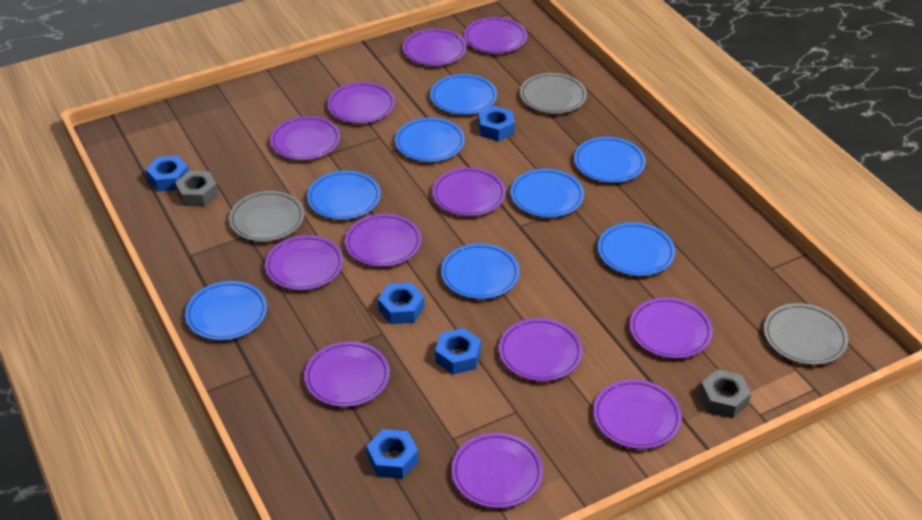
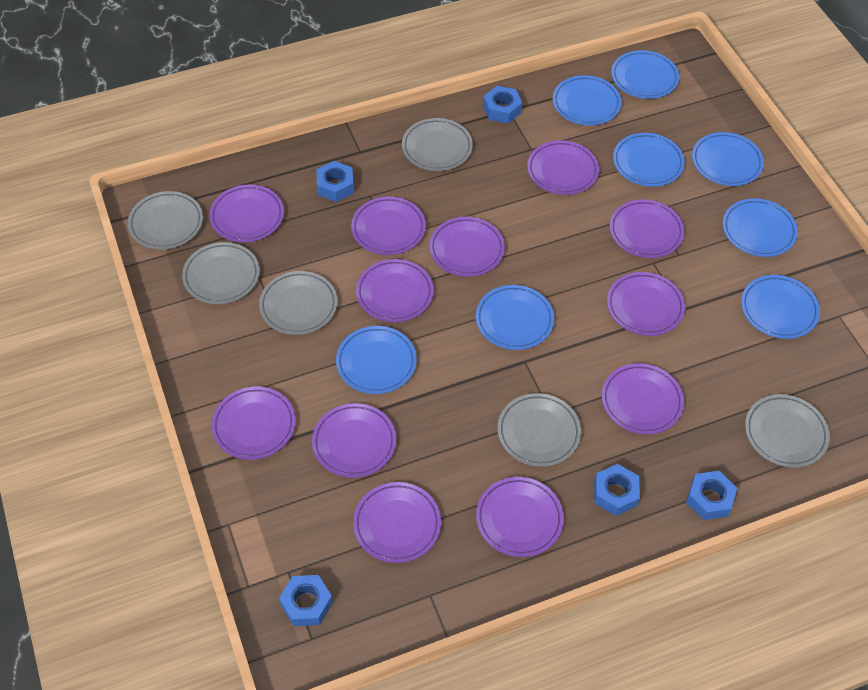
grey nut: [175,171,219,207] [699,369,751,418] = 2 -> none = 0
grey plate: [229,191,304,242] [520,73,587,114] [764,303,848,365] = 3 -> [128,191,203,250] [182,242,260,304] [259,271,338,335] [402,118,473,171] [498,393,581,467] [745,394,830,468] = 6

